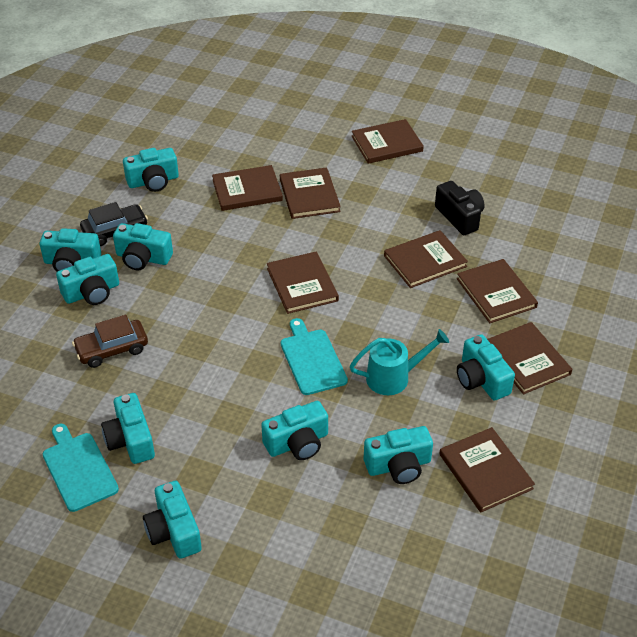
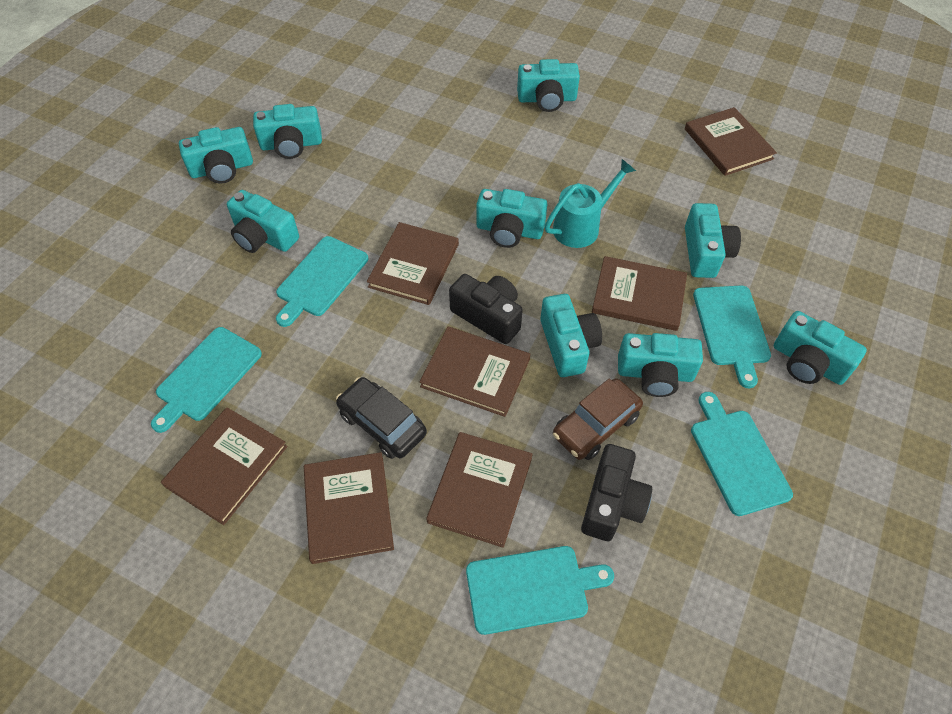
black camera: [435,181,484,235] = 1 -> [449,274,523,344] [581,444,652,541] = 2
brown book: [212,165,283,211] [267,252,339,314] [280,167,341,219] [351,119,424,164] [384,230,468,288] [439,427,535,513] [457,259,538,323] [487,322,572,394] = 8 -> [161,407,287,525] [304,452,394,564] [367,222,459,305] [420,327,530,417] [426,432,533,548] [592,256,687,331] [685,107,777,176] = 7
turquoise cutting board: [43,424,119,512] [281,318,348,395] = 2 -> [151,327,262,433] [276,236,368,327] [466,546,614,635] [691,392,793,516] [693,285,771,388] = 5

